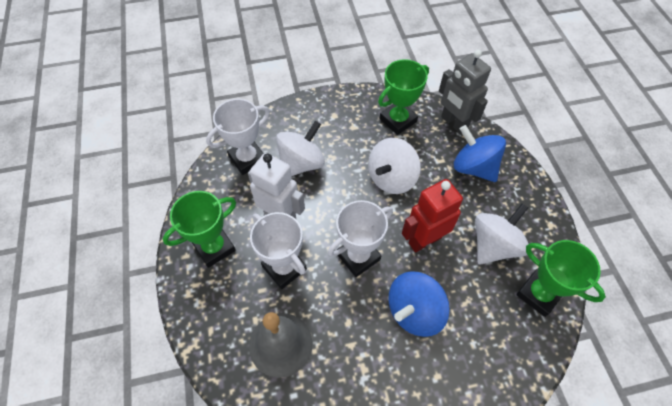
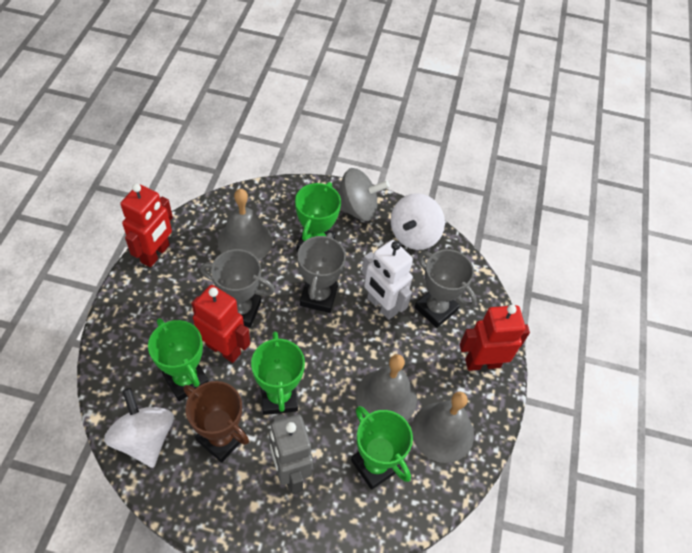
blue spinning top: [388,271,450,337] [454,125,506,182] = 2 -> none = 0
brown trophy: none = 0 -> [184,381,249,463] = 1
green trophy: [163,191,236,268] [378,59,429,135] [516,240,606,317] = 3 -> [148,318,209,401] [251,331,305,415] [295,182,341,251] [351,406,413,490] = 4
grey bell: [249,312,313,378] = 1 -> [218,189,273,260] [356,354,417,421] [412,392,474,463] = 3
grey spinning top: none = 0 -> [337,168,390,221] = 1
grey trophy: none = 0 -> [200,249,275,328] [297,233,346,313] [415,249,476,328] = 3
red robot: [402,179,463,252] = 1 -> [121,183,173,267] [191,285,250,363] [460,305,530,371] = 3
white spinning top: [276,121,325,176] [368,138,421,194] [475,203,529,264] = 3 -> [104,388,174,468] [391,193,445,250] = 2
white trophy: [206,99,270,175] [250,212,307,289] [328,200,393,277] = 3 -> none = 0

